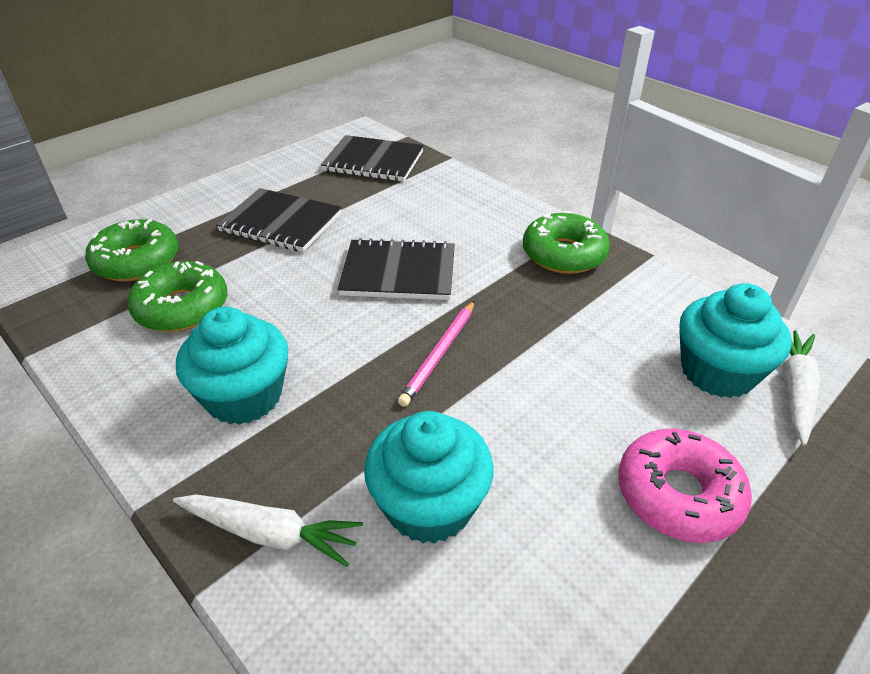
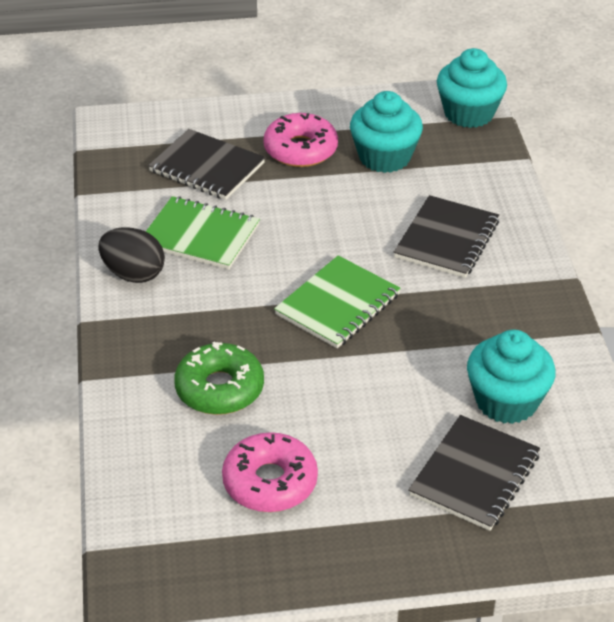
black egg: none = 0 -> [99,227,165,283] = 1
green donut: [85,219,179,281] [127,261,227,332] [523,211,610,274] = 3 -> [174,342,264,415] = 1
green notebook: none = 0 -> [146,196,260,270] [274,255,401,348] = 2
pink donut: [618,429,752,543] = 1 -> [222,432,318,512] [263,113,338,167] = 2
pink pencil: [398,301,475,407] = 1 -> none = 0
white carrot: [173,494,363,567] [783,330,820,445] = 2 -> none = 0

